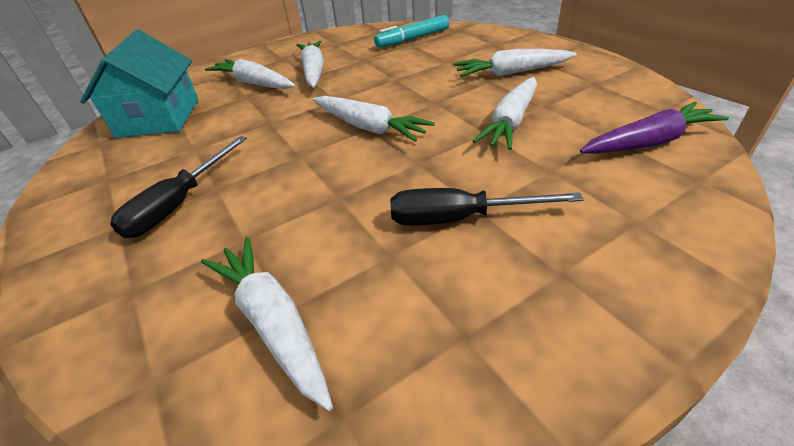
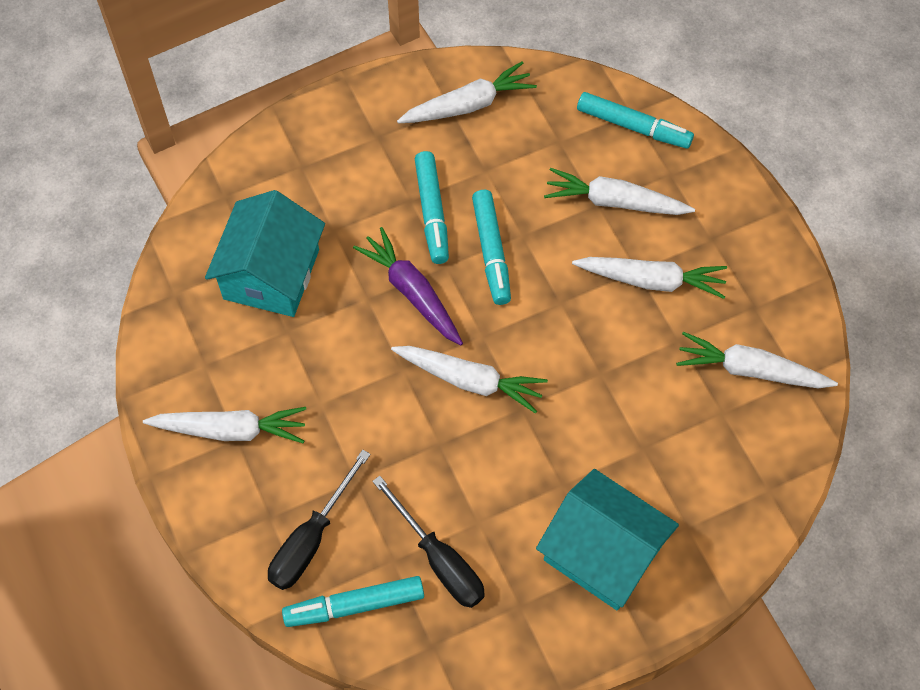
turquoise house: [80,29,198,138] = 1 -> [205,190,325,317] [536,469,679,610] = 2
turquoise marker: [374,15,449,48] = 1 -> [282,576,424,627] [415,151,449,264] [472,190,511,305] [577,92,694,149] = 4

